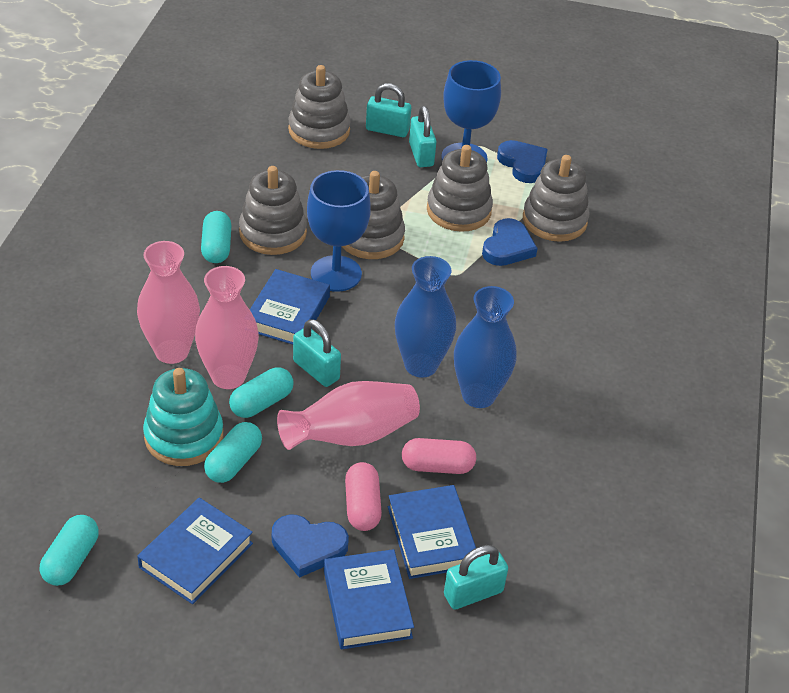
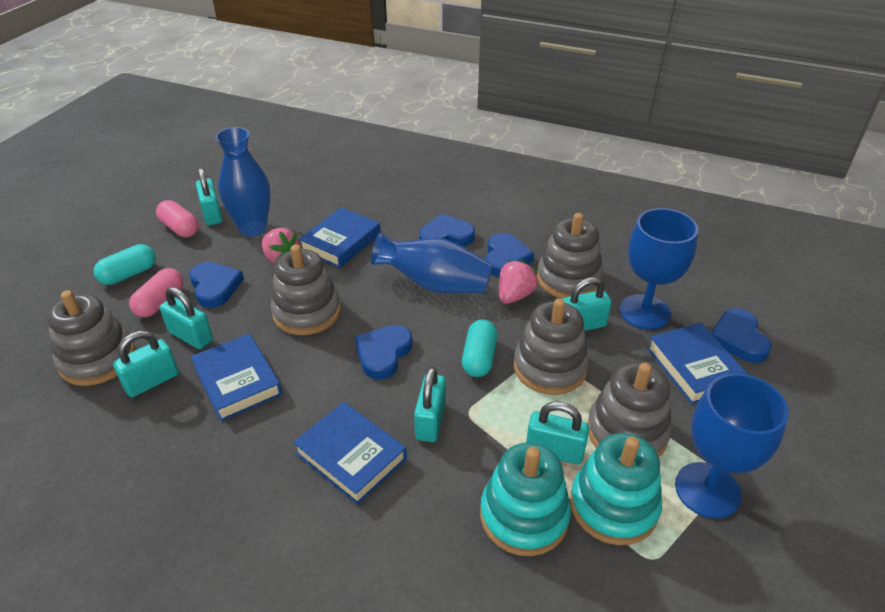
blue heart: [272,515,349,578] [482,218,538,266] [497,140,548,183] = 3 -> [189,262,244,308] [355,325,413,379] [419,214,475,246] [485,233,534,277] [711,308,772,363] = 5
pink strawberry: none = 0 -> [262,228,299,264] [499,260,538,304] = 2
pink vase: [137,241,200,364] [195,266,259,389] [277,381,420,450] = 3 -> none = 0
turquoise capsule: [40,515,99,586] [201,211,232,263] [204,422,262,483] [229,367,294,418] = 4 -> [94,244,156,285] [462,320,497,377] = 2
turquoise padlock: [293,319,341,387] [366,83,411,137] [409,106,436,167] [444,545,508,610] = 4 -> [113,331,179,397] [160,287,213,349] [196,168,222,225] [414,367,446,442] [526,402,589,465] [562,277,612,331] = 6
turquoise stacking toy: [143,368,223,466] = 1 -> [480,443,571,556] [570,433,662,545] = 2

